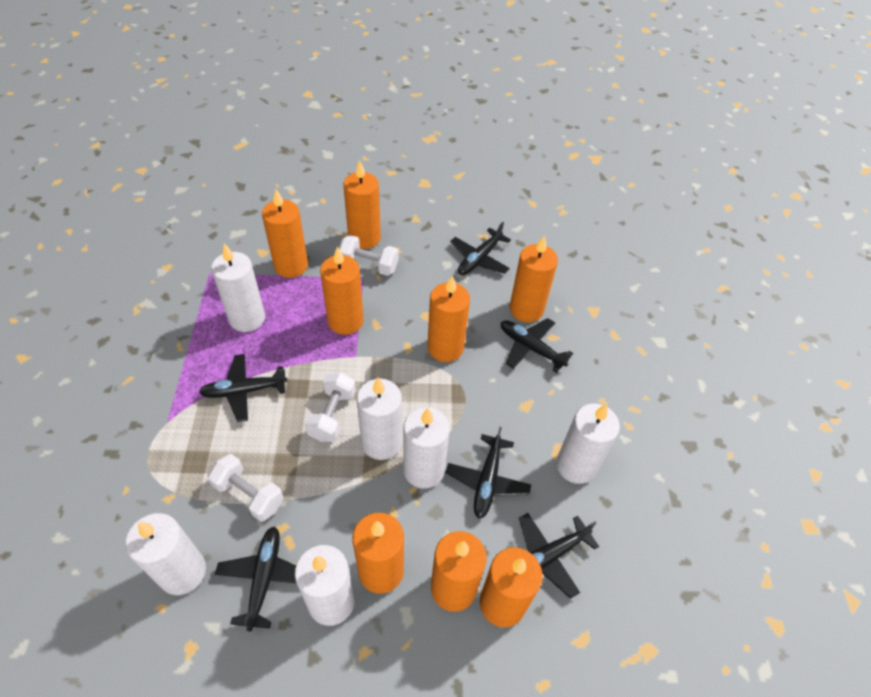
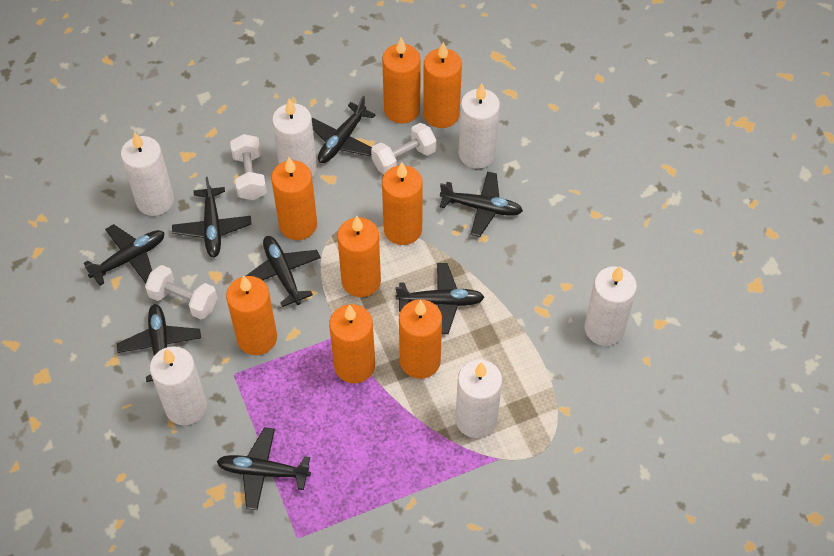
black plane: [199,354,288,422] [215,526,296,631] [446,427,531,519] [450,222,511,275] [501,318,573,373] [519,513,599,599] = 6 -> [84,224,165,286] [117,304,201,382] [172,177,252,258] [217,427,311,510] [246,236,321,307] [312,96,376,163] [396,263,484,334] [440,172,523,237] = 8

